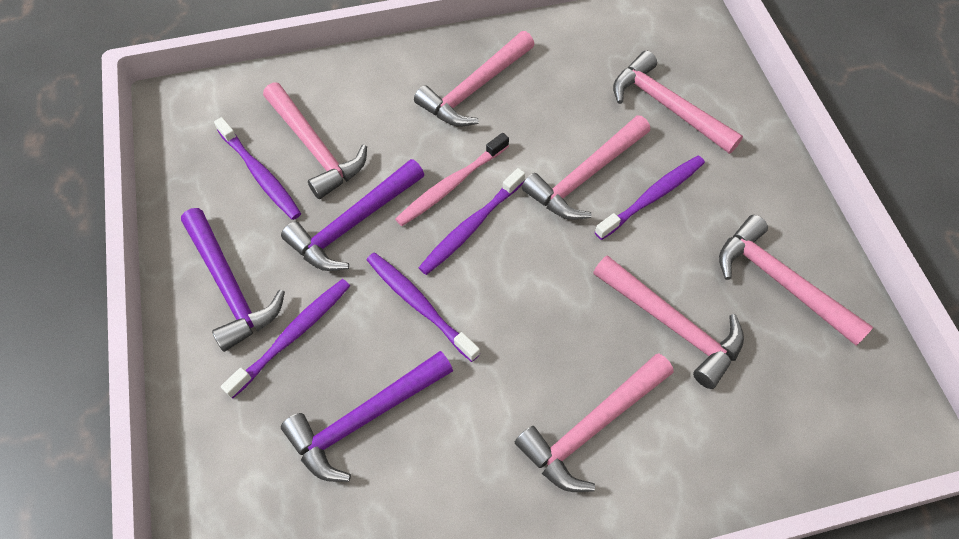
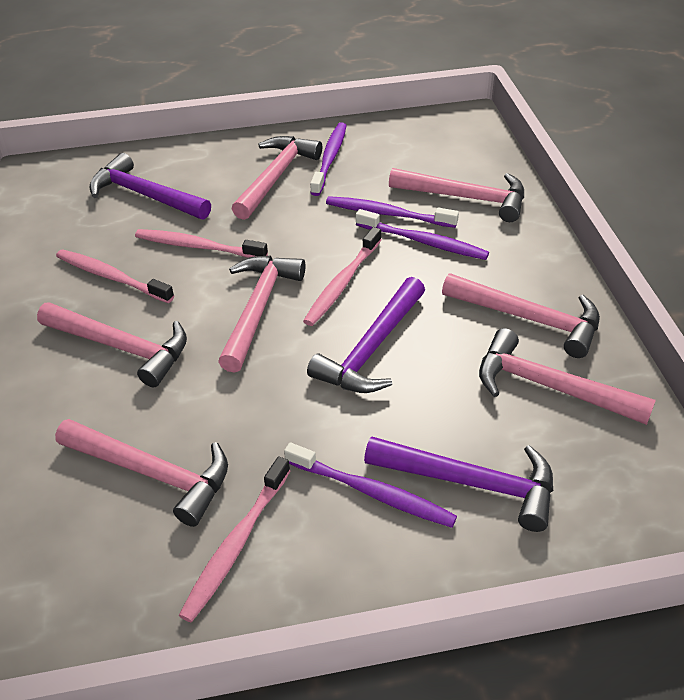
pink toothbrush: [395,133,509,226] = 1 -> [56,249,174,303] [135,229,268,258] [179,456,290,622] [303,227,382,326] = 4
purple toothbrush: [214,117,301,220] [221,279,350,398] [367,253,480,362] [419,168,525,275] [595,156,705,240] = 5 -> [284,442,457,528] [310,122,347,196] [326,196,459,228] [356,209,489,260] = 4

